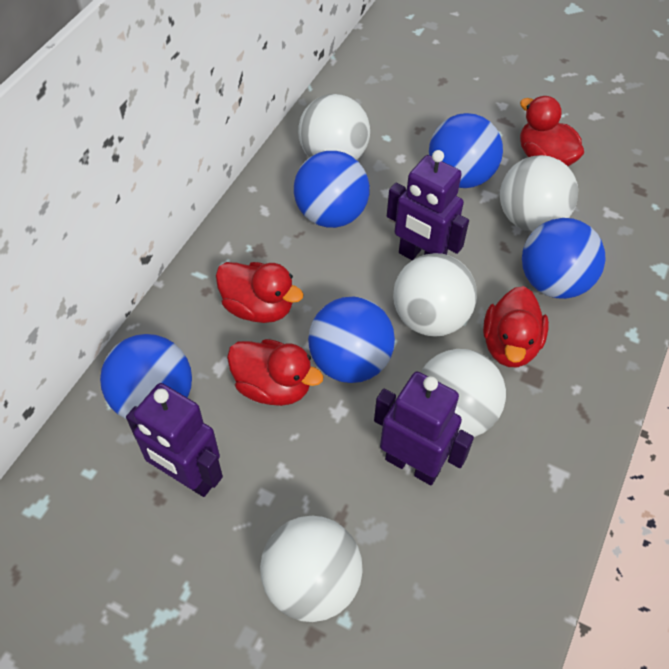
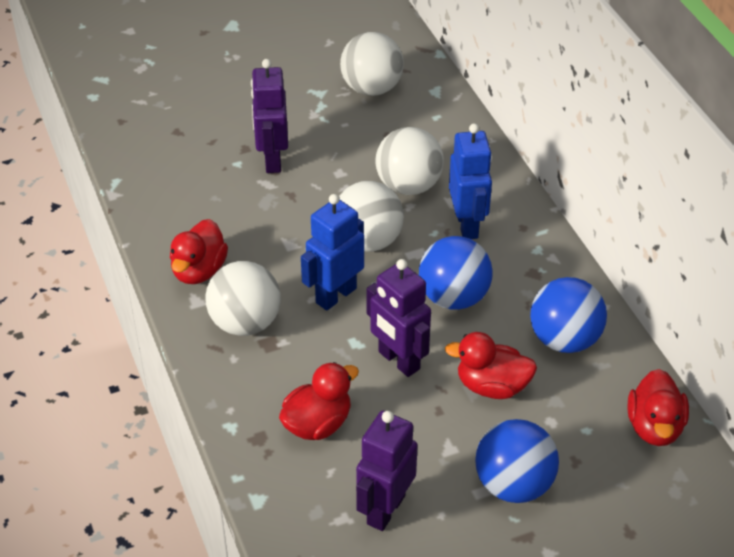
blue ball: [100,334,192,420] [294,151,370,228] [308,297,395,383] [429,113,503,188] [522,218,605,299] = 5 -> [419,236,493,310] [475,419,559,503] [530,277,607,353] = 3
blue robot: none = 0 -> [301,194,364,311] [449,123,492,239] = 2
white ball: [260,516,363,622] [298,94,370,160] [393,253,477,337] [421,349,506,437] [500,155,578,232] = 5 -> [205,261,281,336] [339,181,404,252] [340,32,404,96] [376,127,444,195] = 4

